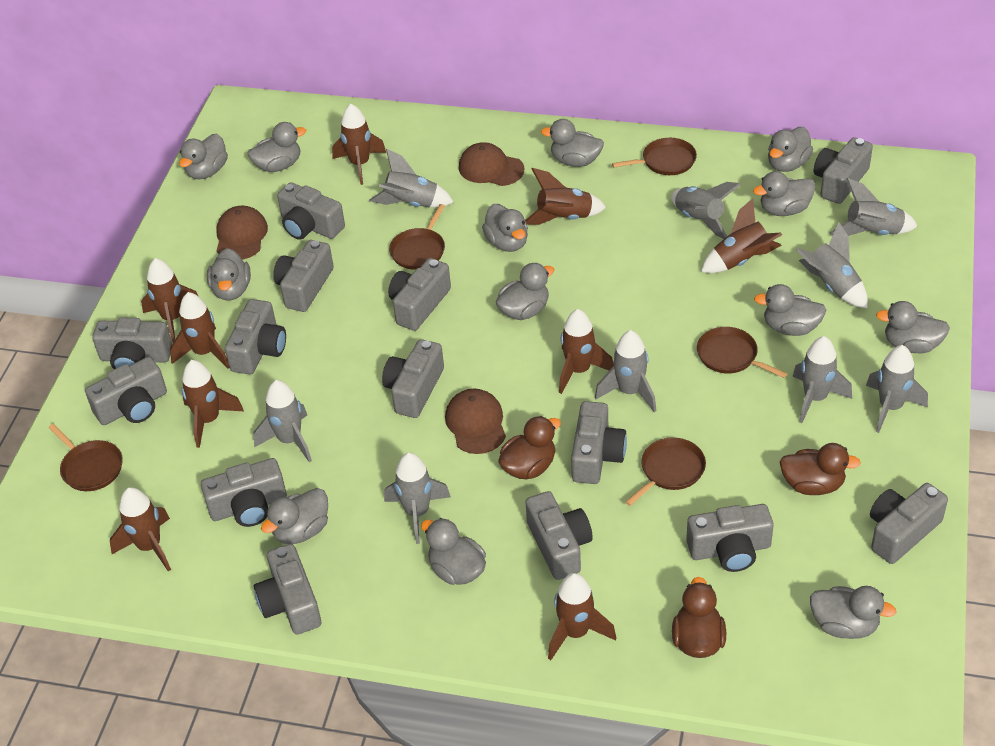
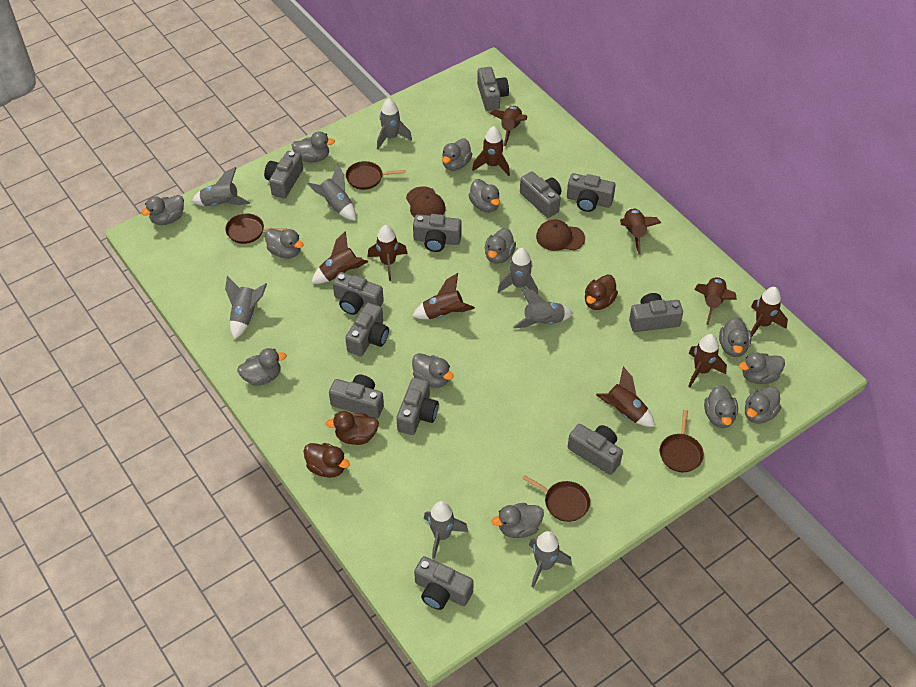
brown cap: [216,205,268,260] [445,388,506,454] [459,142,524,186] = 3 -> [406,187,445,218] [536,219,585,251] = 2
brown pan: [48,424,123,491] [389,204,445,270] [612,138,697,175] [625,437,706,506] [697,327,787,378] = 5 -> [225,213,287,244] [346,161,406,190] [522,475,590,522] [660,410,704,472] = 4
brown rocket: [110,487,171,571] [141,258,199,343] [170,292,229,369] [182,360,244,448] [332,104,386,185] [525,168,606,225] [548,573,616,661] [559,309,614,394] [701,198,782,273] = 9 -> [311,231,368,284] [368,225,408,281] [412,273,475,319] [472,126,510,176] [490,106,527,146] [596,367,655,427] [620,208,661,254] [688,334,727,387] [694,277,737,325] [751,287,788,337] = 10
grey camera: [85,357,167,425] [92,318,172,369] [201,458,287,527] [225,299,286,375] [254,544,321,635] [273,240,334,312] [277,182,345,240] [382,339,444,418] [388,258,451,331] [525,491,593,580] [571,401,627,484] [686,504,774,572] [814,137,873,204] [870,483,948,564] = 14 -> [264,151,303,198] [329,375,384,419] [333,272,384,315] [345,302,389,356] [396,377,439,435] [413,214,462,252] [414,556,474,610] [477,67,509,111] [520,172,561,218] [567,173,616,212] [568,424,623,475] [629,293,683,332] = 12
grey rocket: [253,380,312,463] [369,149,453,207] [384,453,451,544] [595,330,656,412] [671,182,741,239] [792,336,852,423] [797,222,868,308] [829,178,917,236] [866,345,928,433] = 9 -> [192,167,250,206] [225,276,267,339] [307,164,356,221] [377,98,412,149] [424,501,468,559] [498,248,538,294] [513,288,573,328] [529,531,572,588] = 8

